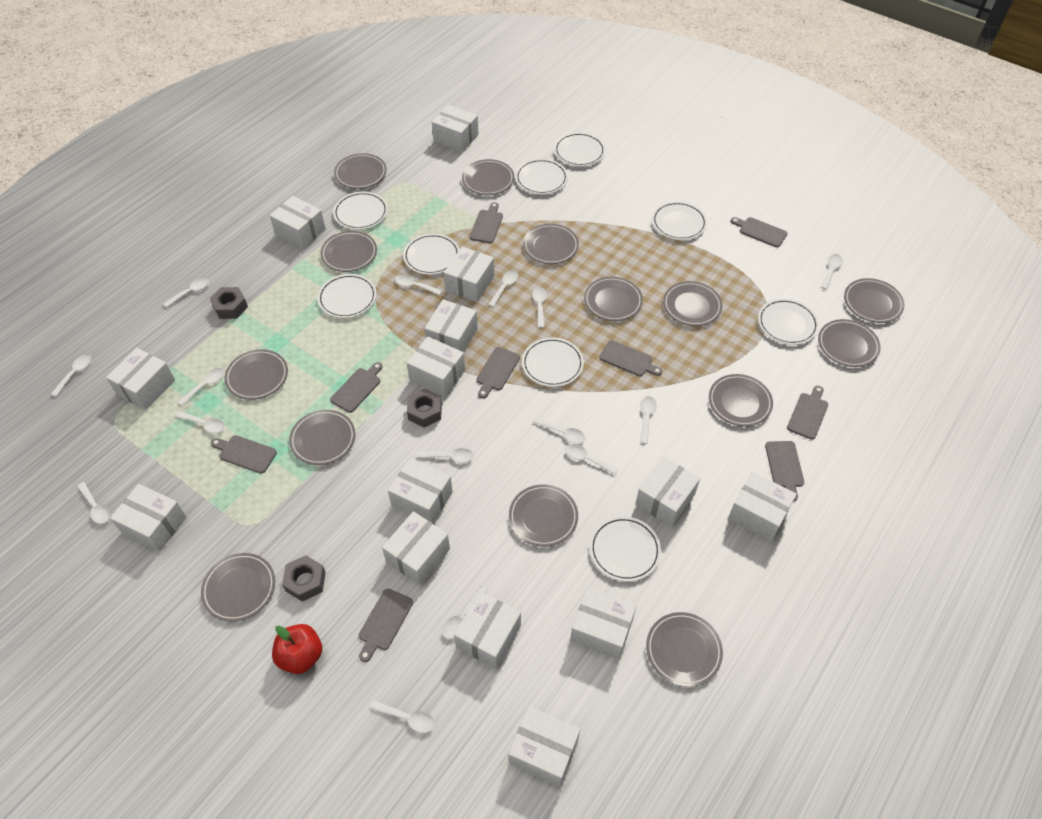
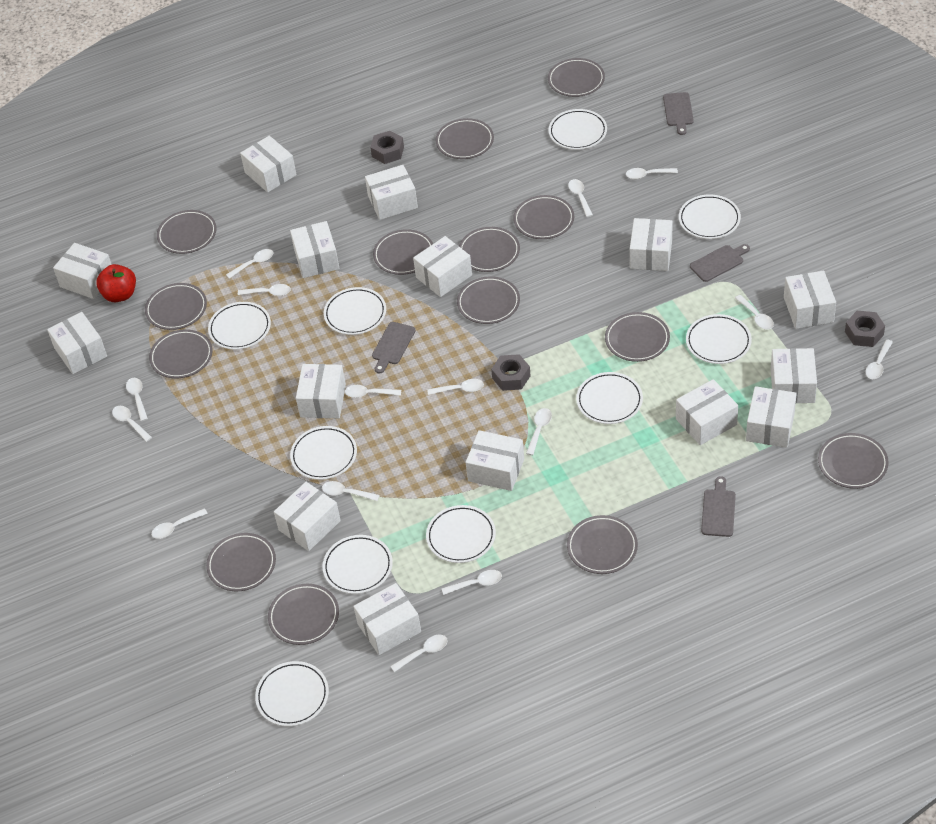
grey cutting board: [211,435,277,474] [330,362,383,413] [359,588,413,662] [469,202,503,243] [477,347,520,398] [599,340,662,376] [731,217,788,248] [765,441,804,502] [787,386,828,440] = 9 -> [372,322,416,374] [663,92,694,135] [690,244,750,282] [701,476,736,537] = 4
white box: [106,348,175,410] [110,484,187,552] [269,196,326,249] [382,511,450,585] [388,458,453,523] [407,336,465,397] [424,299,478,352] [432,105,479,152] [444,247,495,302] [454,591,521,669] [508,706,580,787] [570,587,637,659] [635,457,700,527] [728,472,797,541] = 14 -> [47,312,107,374] [53,243,112,299] [240,136,297,192] [274,482,341,551] [290,221,339,278] [296,364,346,418] [354,583,421,655] [365,165,418,220] [413,236,472,297] [466,430,524,491] [630,218,673,271] [676,379,738,445] [746,386,797,448] [771,348,817,403] [784,271,836,329] = 15
white plate: [317,274,377,318] [333,192,388,230] [403,234,459,275] [515,159,568,194] [522,338,584,387] [554,132,605,166] [590,516,661,582] [652,201,707,240] [758,299,819,345] = 9 -> [208,302,271,350] [255,661,329,726] [290,426,357,480] [322,535,393,594] [324,287,386,335] [426,505,496,563] [549,109,607,150] [576,372,643,424] [679,194,741,239] [686,314,752,364] = 10

